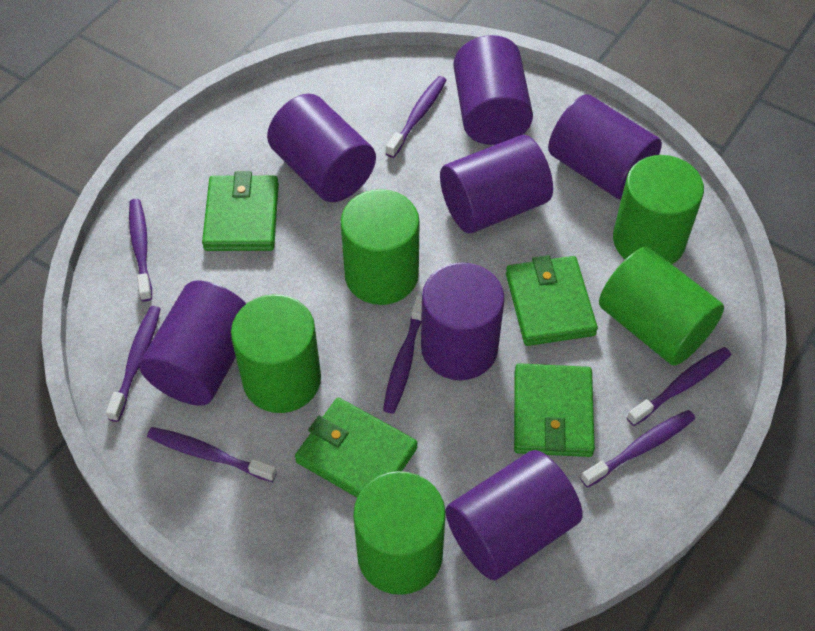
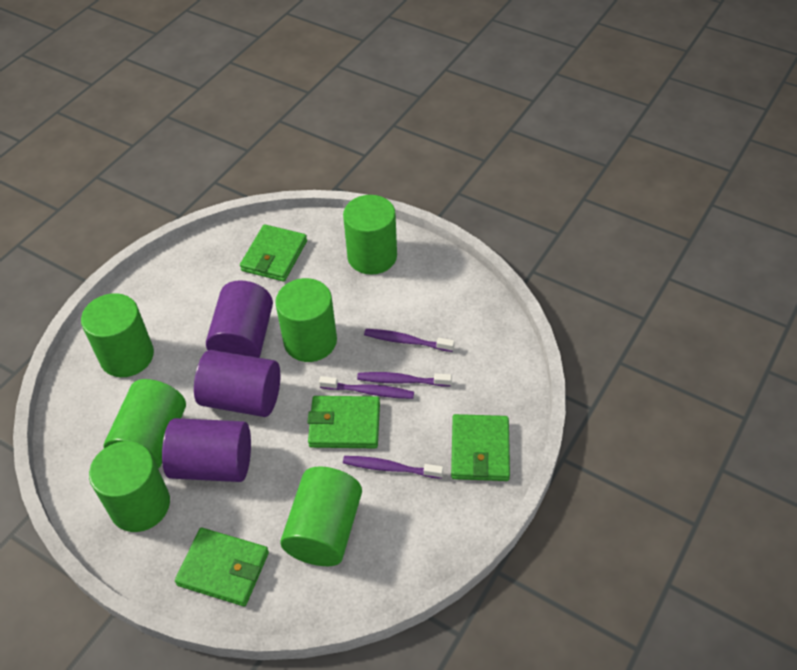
green cylinder: [231,294,321,413] [340,189,420,305] [353,471,446,595] [599,247,724,366] [613,155,704,264] = 5 -> [81,293,154,377] [89,441,170,532] [104,379,186,468] [275,278,337,362] [280,466,362,566] [343,195,397,275] = 6
purple cylinder: [139,280,246,406] [267,94,376,202] [421,262,505,380] [440,135,553,233] [446,450,583,580] [453,35,533,145] [548,94,662,200] = 7 -> [162,418,251,482] [194,350,280,417] [206,280,273,358] = 3
purple toothbrush: [106,306,161,422] [129,199,152,302] [147,427,277,482] [383,294,422,413] [385,76,446,158] [580,410,695,487] [627,347,731,426] = 7 -> [319,376,414,399] [343,456,443,479] [357,372,452,386] [364,329,455,352] = 4

